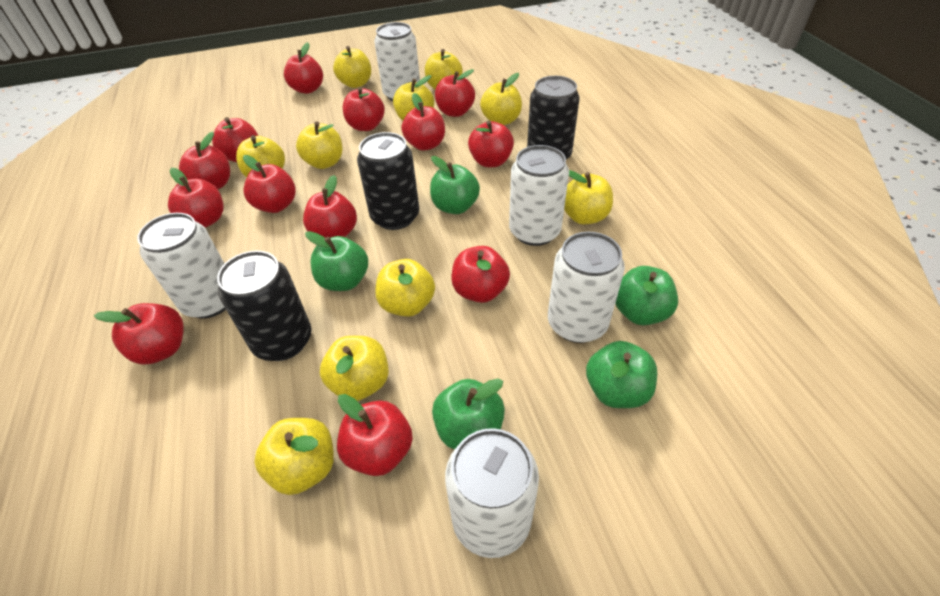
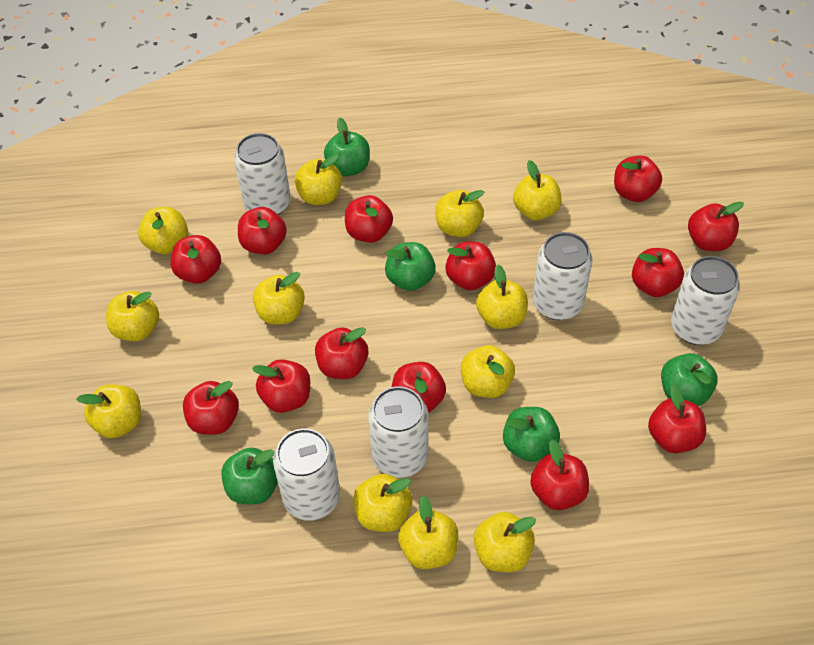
black can: [217,251,312,361] [357,132,419,230] [527,76,580,159] = 3 -> none = 0
yellow apple: [236,135,285,177] [254,418,334,495] [296,121,342,169] [320,336,389,401] [333,46,371,88] [375,259,435,317] [393,75,434,121] [425,49,463,89] [480,73,522,125] [564,170,613,224] = 10 -> [77,384,141,438] [106,291,159,341] [138,207,188,254] [253,272,305,324] [295,154,342,205] [353,474,412,532] [398,495,458,569] [435,190,484,237] [461,345,515,398] [474,512,536,572] [476,265,528,329] [513,160,562,220] = 12

